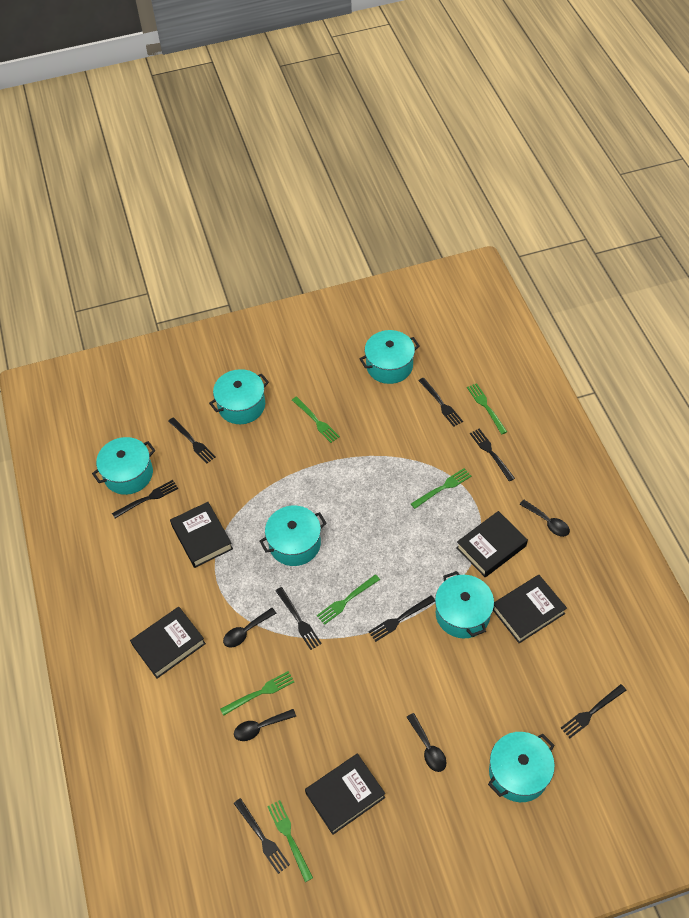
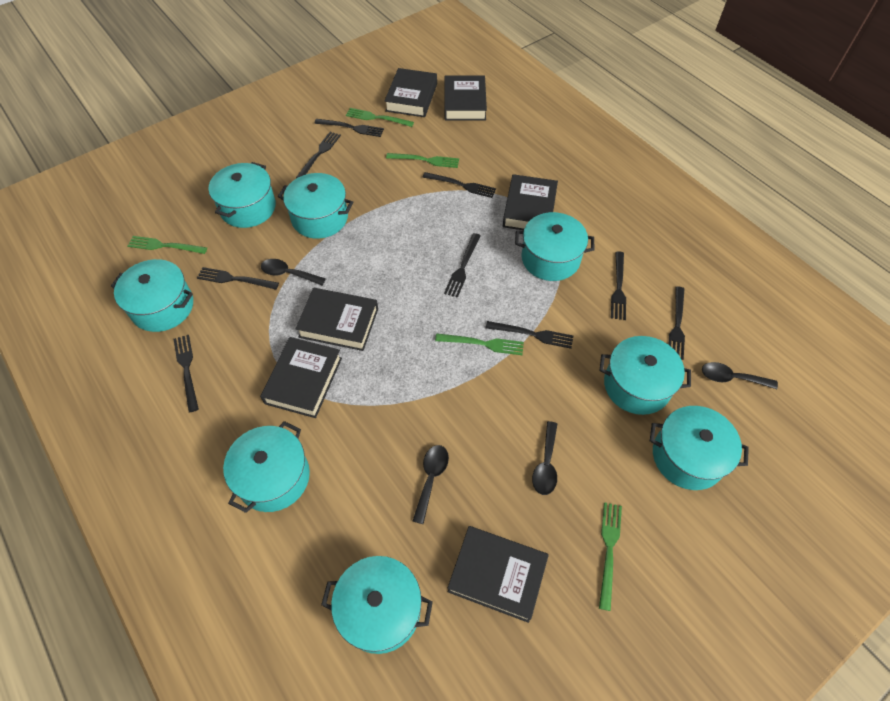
black book: [130,607,206,678] [170,502,233,568] [305,754,385,835] [456,511,528,577] [493,575,567,643] = 5 -> [260,337,342,418] [296,288,378,351] [384,68,437,117] [444,76,487,121] [448,526,549,623] [503,174,558,230] = 6
black fork: [112,480,178,518] [168,417,216,464] [234,798,290,874] [276,587,322,650] [368,595,435,642] [418,378,463,427] [470,428,515,481] [561,684,626,738] = 8 -> [174,335,199,412] [197,267,279,290] [296,132,341,179] [314,119,384,137] [422,172,496,198] [444,233,481,298] [486,321,573,349] [611,251,626,320] [669,286,685,360] = 9
green fork: [220,671,294,716] [267,800,313,882] [292,396,340,443] [317,574,380,625] [411,468,472,509] [467,383,507,434] = 6 -> [128,236,207,254] [346,108,414,127] [386,153,459,168] [435,333,524,355] [599,502,622,611] = 5
turquoise pot: [92,437,155,495] [209,369,269,424] [260,506,327,566] [360,330,420,384] [435,571,494,639] [488,732,555,802] = 6 -> [111,259,193,332] [209,162,276,228] [223,421,310,513] [278,173,353,239] [321,556,433,654] [515,212,595,281] [600,336,691,415] [650,406,749,490] = 8

